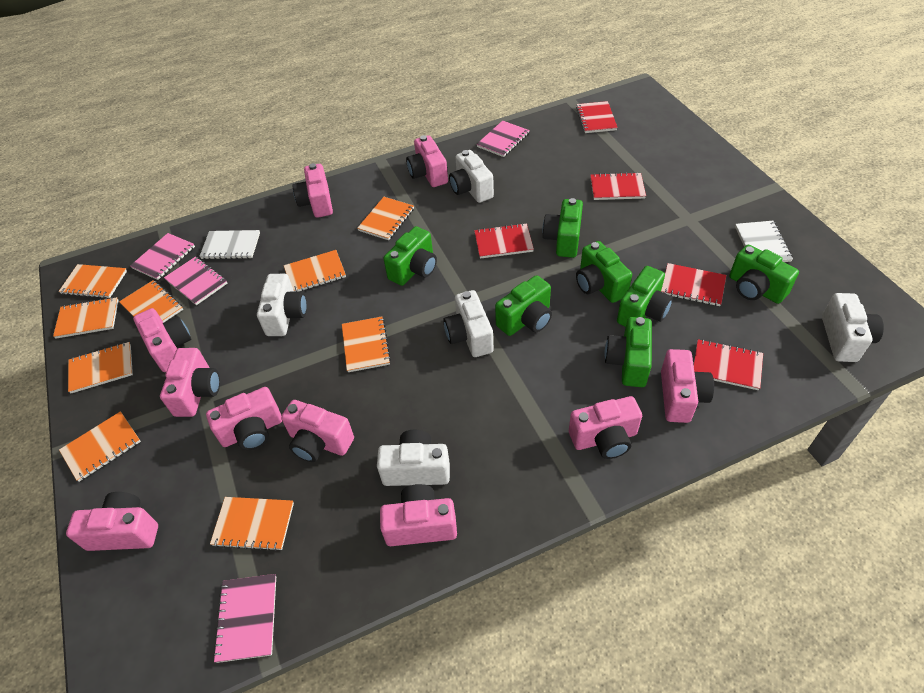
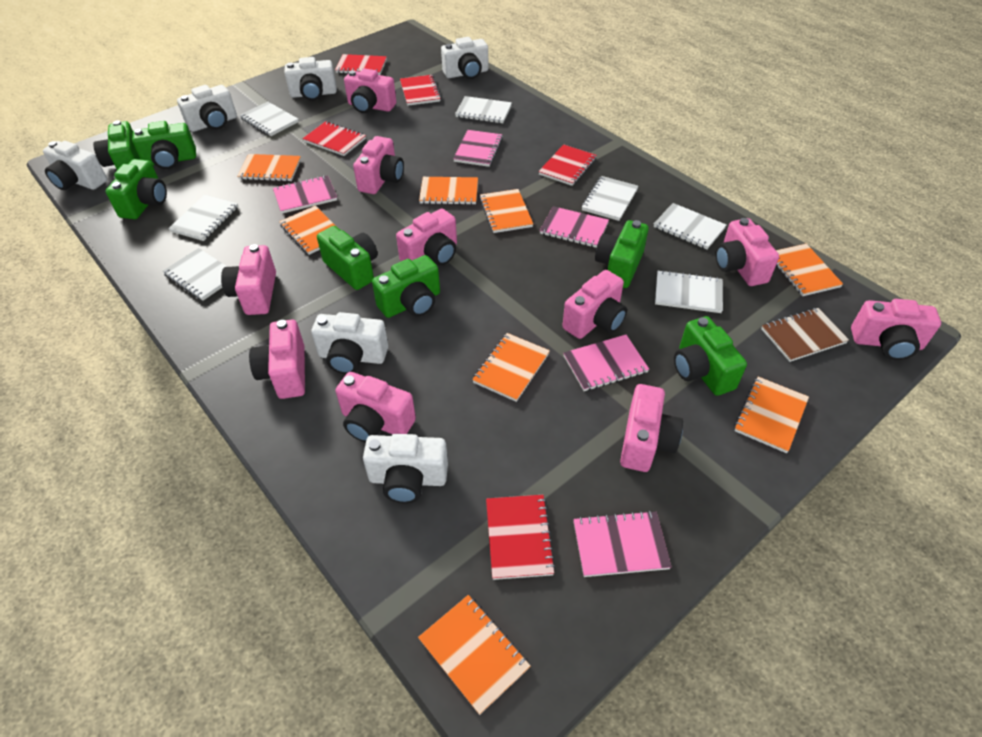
brown notebook: none = 0 -> [761,308,849,362] = 1
orange notebook: [53,297,119,338] [59,264,127,298] [59,411,141,482] [68,342,133,393] [119,280,183,323] [210,497,294,551] [284,250,346,292] [342,317,391,372] [357,197,414,240] = 9 -> [237,154,301,181] [279,206,337,255] [418,595,531,715] [419,177,478,205] [472,333,550,402] [480,189,533,233] [734,377,809,453] [776,243,843,296] = 8
pink notebook: [130,233,195,280] [164,257,228,305] [213,574,276,663] [476,120,530,157] = 4 -> [273,175,337,214] [453,130,503,167] [540,206,609,248] [563,334,649,391] [573,510,671,577] = 5
white camera: [257,274,307,336] [377,430,450,486] [443,290,494,357] [449,150,494,203] [822,293,884,362] = 5 -> [43,141,107,190] [177,85,237,132] [285,57,337,101] [311,312,388,374] [363,434,448,503] [441,37,488,79] = 6
white notebook: [199,230,260,259] [735,221,793,262] = 2 -> [163,248,227,301] [168,195,238,241] [240,102,299,136] [455,96,512,123] [582,176,638,221] [653,203,726,249] [655,270,723,313] = 7

